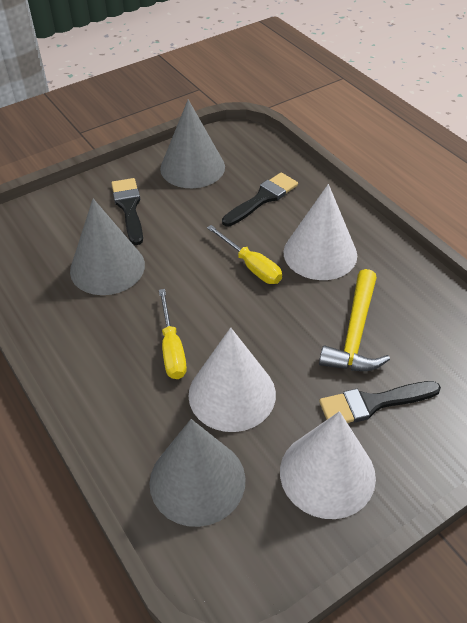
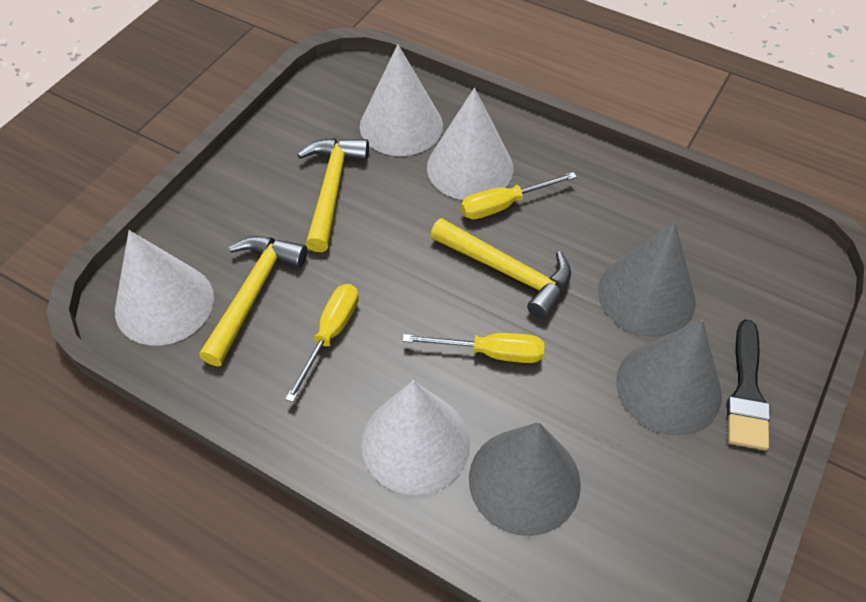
black brush: [111,178,143,245] [222,173,298,226] [319,381,441,423] = 3 -> [727,320,770,450] = 1
white cone: [188,328,276,432] [280,411,376,519] [283,184,357,280] = 3 -> [115,230,214,346] [360,44,443,156] [361,380,470,495] [427,88,513,200] = 4
yellow hammer: [319,269,390,371] = 1 -> [199,236,307,366] [297,138,369,252] [430,218,571,319] = 3
yellow screwdriver: [159,289,187,379] [207,225,282,284] = 2 -> [285,284,359,402] [402,333,544,363] [461,172,577,219] = 3

